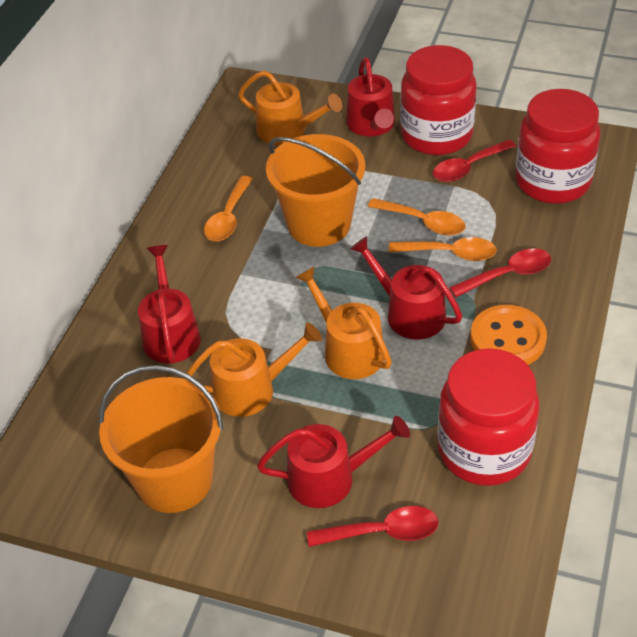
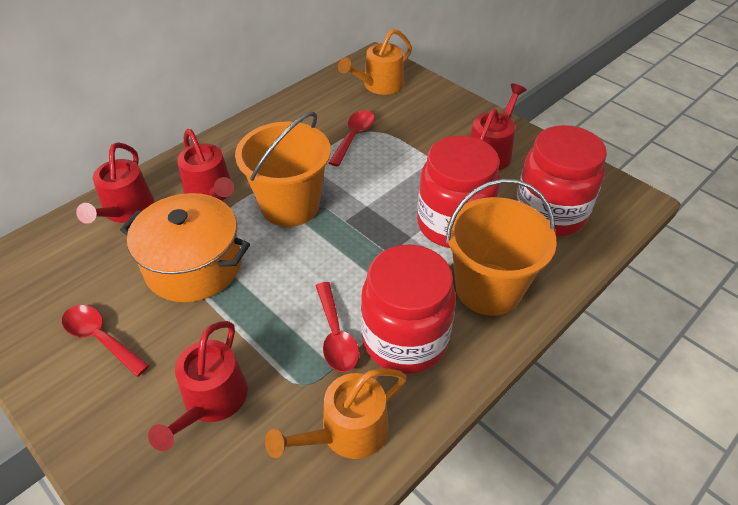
orange button: [471,305,547,365] = 1 -> none = 0
orange pot: none = 0 -> [120,193,250,302] = 1
orange spoon: [204,176,253,241] [368,198,466,236] [389,237,497,261] = 3 -> none = 0
orange watering can: [184,323,322,417] [238,71,342,145] [295,267,392,379] = 3 -> [265,368,407,459] [338,29,412,95] = 2

